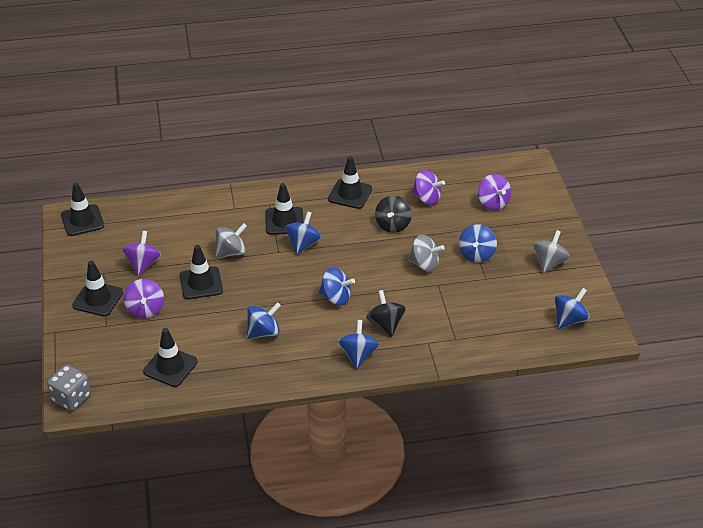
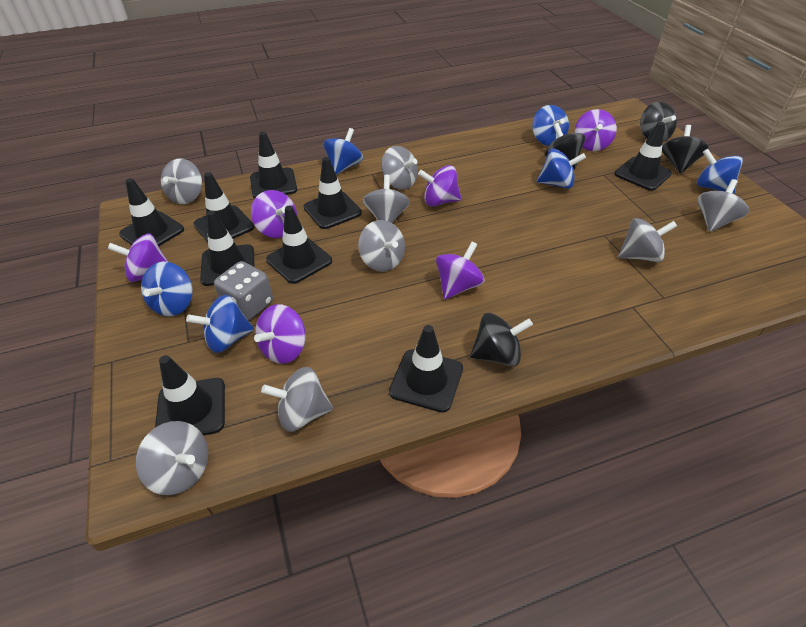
black spinning top: [366,290,406,337] [375,195,412,233] = 2 -> [470,313,533,367] [545,123,585,170] [640,102,677,142] [662,125,709,174] = 4
black traffic cone: [61,183,104,236] [72,261,123,317] [143,328,198,387] [180,245,223,300] [265,183,304,235] [328,156,372,209] = 6 -> [119,178,184,246] [155,355,225,435] [193,172,254,242] [200,211,254,286] [250,132,297,198] [266,206,332,284] [304,157,362,229] [389,325,463,413] [614,122,672,191] = 9
grey spinning top: [215,223,247,258] [407,235,445,272] [533,230,570,273] = 3 -> [136,421,208,495] [161,158,202,204] [261,367,333,432] [358,220,405,272] [363,175,410,223] [381,146,418,190] [618,218,677,262] [697,179,749,232] = 8
purple spinning top: [123,231,161,276] [124,279,164,318] [411,170,445,205] [478,174,511,211] = 4 -> [108,234,168,282] [251,190,297,238] [254,304,306,364] [418,165,462,206] [436,242,484,299] [575,109,617,151] = 6

